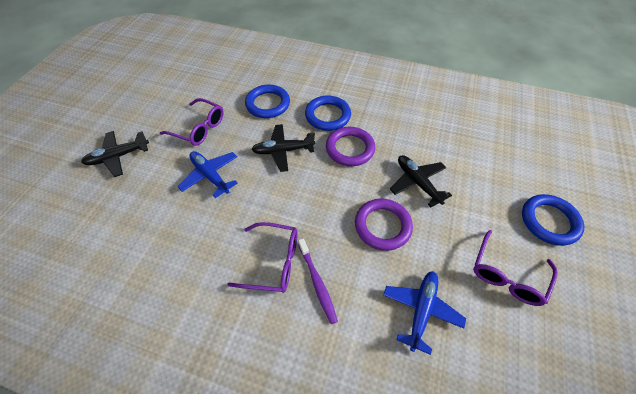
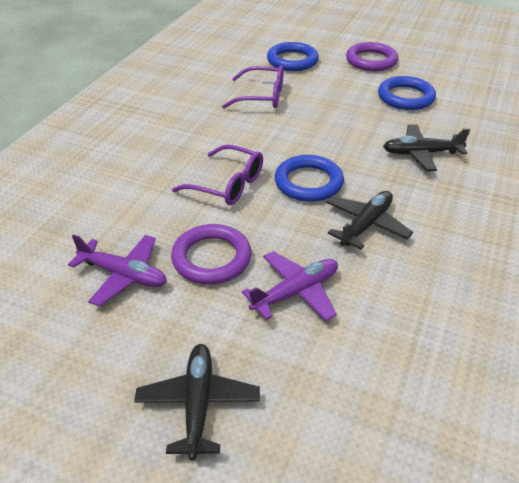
blue plane: [177,151,238,198] [383,271,466,355] = 2 -> none = 0
purple glasses: [160,98,224,146] [227,222,298,293] [473,230,558,306] = 3 -> [172,144,263,205] [222,65,284,109] = 2
purple plane: none = 0 -> [68,234,167,307] [242,251,338,321] = 2
purple toothbrush: [298,238,338,324] = 1 -> none = 0

